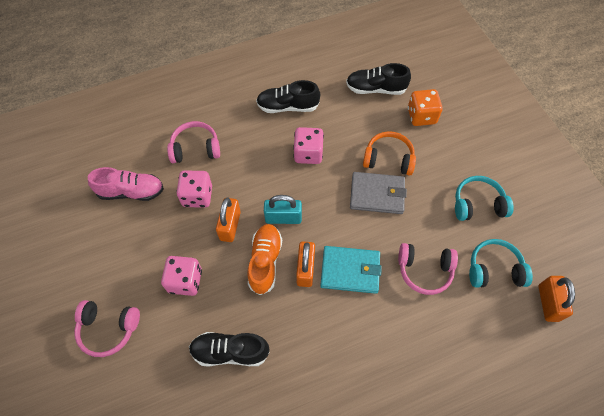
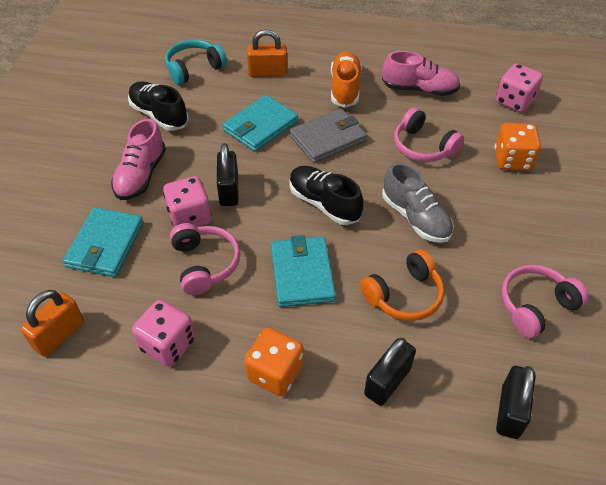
black padlock: none = 0 -> [217,143,239,206] [364,338,416,406] [496,366,535,439] = 3
black shoe: [189,332,269,367] [256,80,320,113] [346,63,411,95] = 3 -> [128,81,189,131] [289,166,363,225] = 2
grey shoe: none = 0 -> [382,162,454,243] = 1
orange dice: [408,89,443,126] = 1 -> [244,328,304,396] [494,123,541,171] = 2
orange padlock: [216,198,241,242] [296,242,315,287] [538,276,575,322] = 3 -> [20,290,84,357] [247,29,287,77] = 2
pink shoe: [88,167,164,201] = 1 -> [111,119,166,200] [382,51,460,96] = 2
turquoise headphones: [455,176,514,221] [469,239,533,288] = 2 -> [165,40,227,85] = 1
turquoise padlock: [264,195,302,224] = 1 -> none = 0
turquoise wallet: [320,246,382,294] = 1 -> [63,207,144,277] [223,95,298,152] [271,235,336,307] = 3

